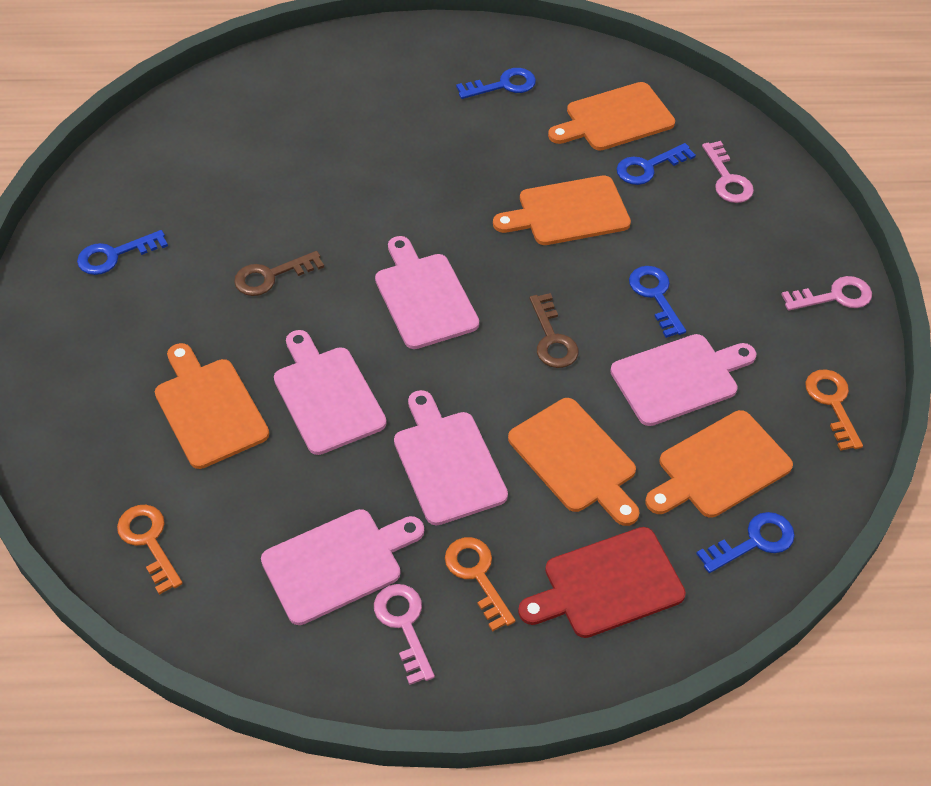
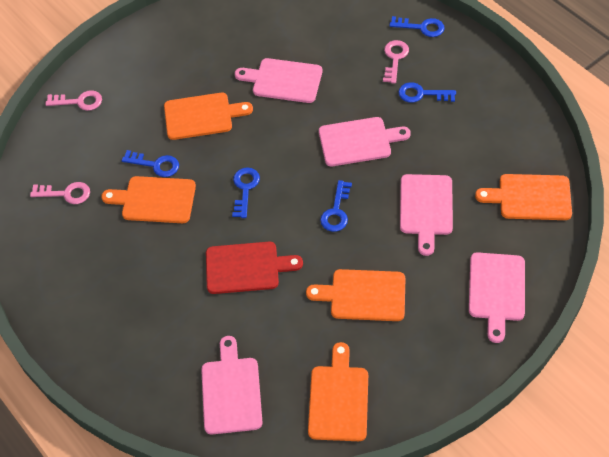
brown key: [234,251,324,296] [530,293,579,368] = 2 -> none = 0
orange key: [117,505,183,595] [445,537,515,632] [805,369,863,451] = 3 -> none = 0

